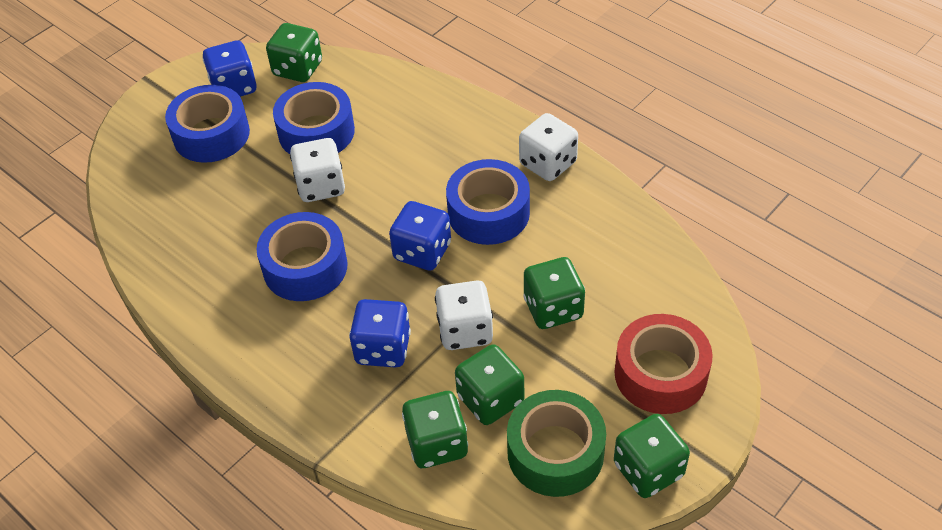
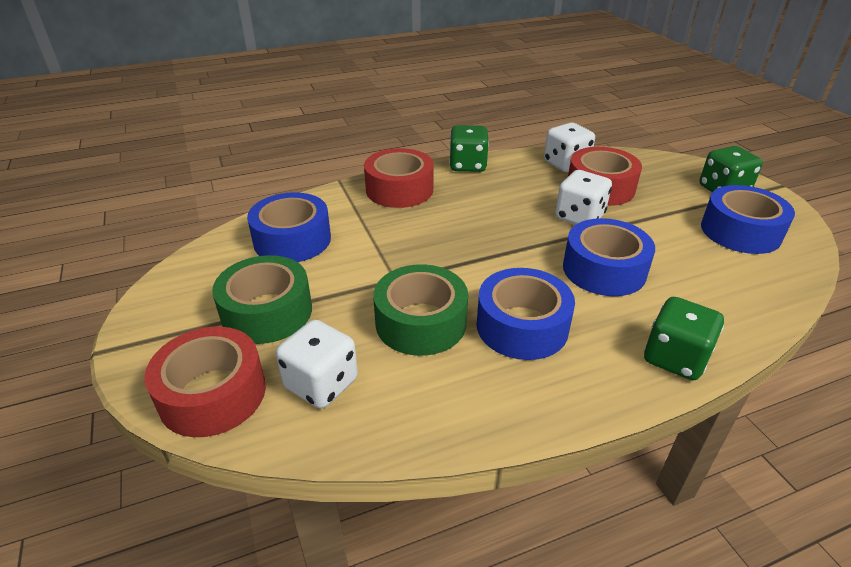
blue dice: [203,40,257,97] [349,299,411,368] [389,201,451,271] = 3 -> none = 0
green dice: [266,23,322,82] [402,391,468,468] [455,344,524,425] [523,257,585,329] [614,414,690,498] = 5 -> [449,125,489,172] [644,297,724,380] [699,146,763,192] = 3
green tape: [507,390,606,497] = 1 -> [212,255,312,344] [373,264,468,356] = 2
red tape: [614,314,713,414] = 1 -> [144,327,266,437] [364,148,434,208] [568,147,642,206] = 3

